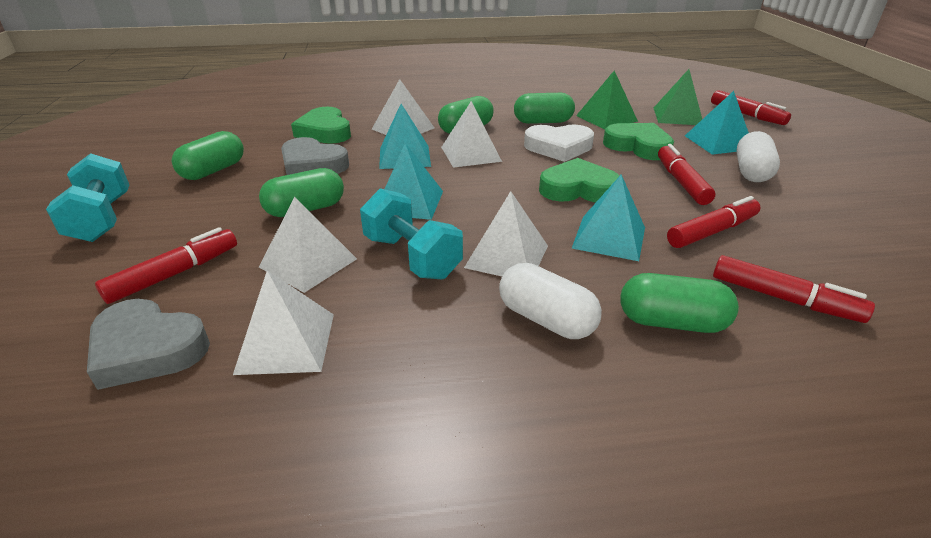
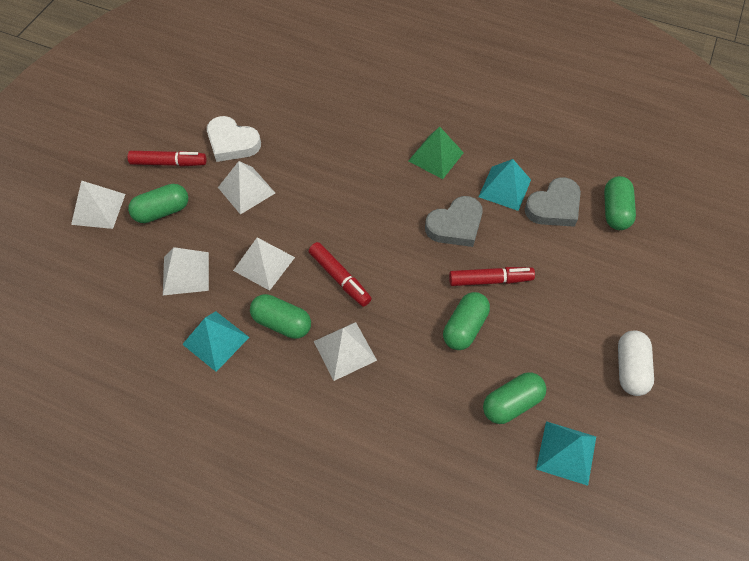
green heart: [291,107,351,144] [539,158,620,202] [603,123,674,160] = 3 -> none = 0
green pyramid: [576,71,638,130] [654,69,702,125] = 2 -> [409,127,464,179] = 1
red marker: [95,227,237,304] [658,144,715,205] [667,196,761,248] [711,90,791,125] [713,255,875,323] = 5 -> [127,151,207,167] [308,242,372,307] [449,267,535,286] = 3
turquoise dumbbell: [46,153,129,242] [360,188,463,279] = 2 -> none = 0
turquoise pyramid: [379,104,431,169] [385,143,443,220] [572,174,645,261] [685,91,749,155] = 4 -> [182,311,249,372] [479,159,531,211] [536,421,596,486] = 3
white capsule: [499,263,602,339] [736,131,780,182] = 2 -> [618,331,654,396] = 1

